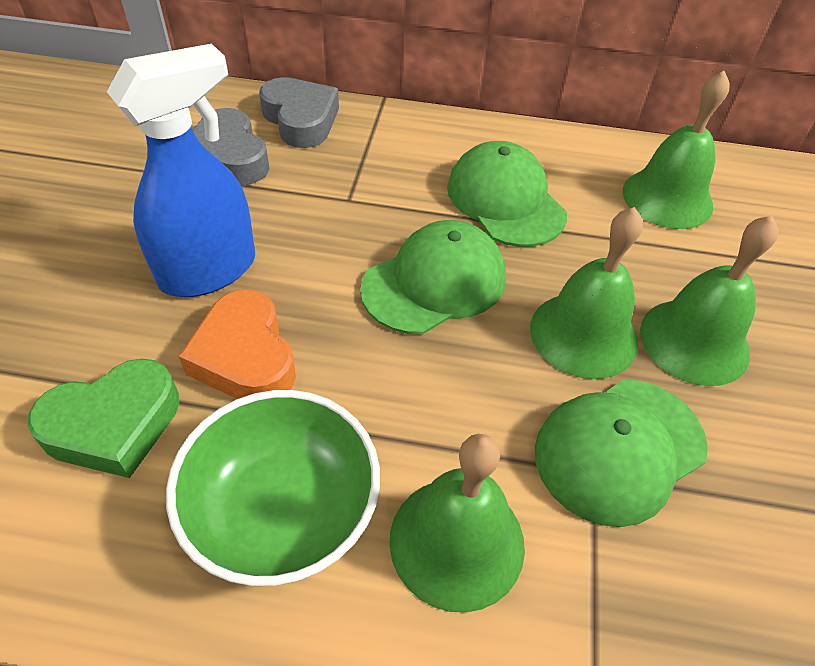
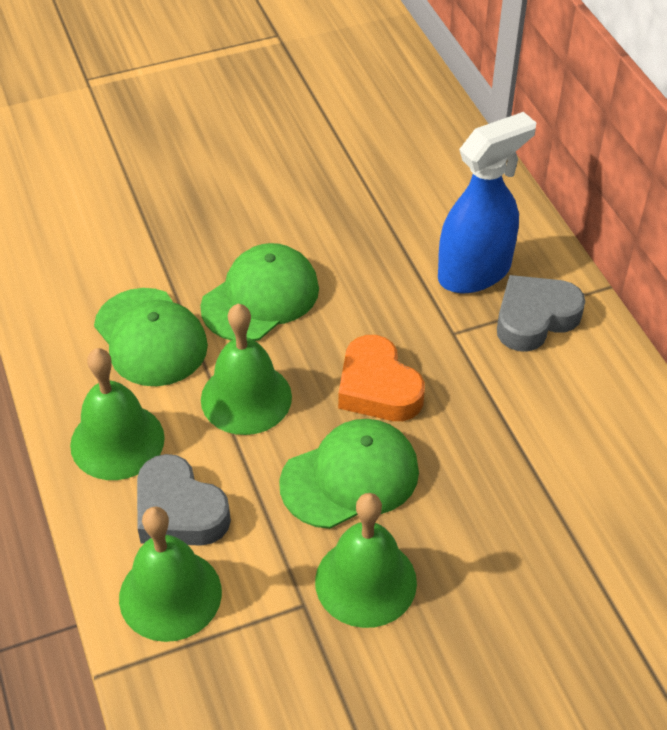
green bowl: [166,390,380,586] = 1 -> none = 0
green heart: [28,358,179,478] = 1 -> none = 0

